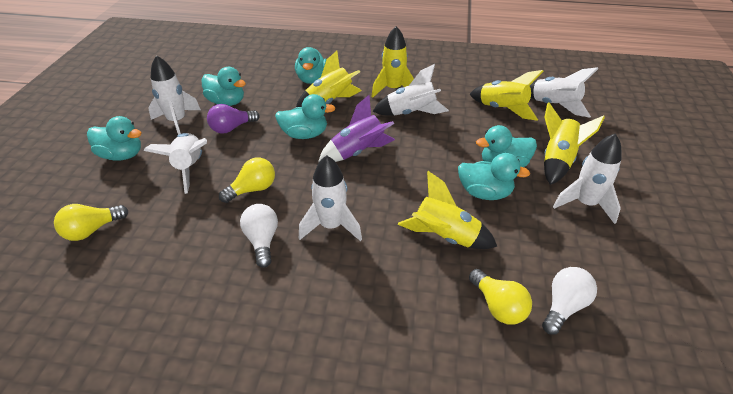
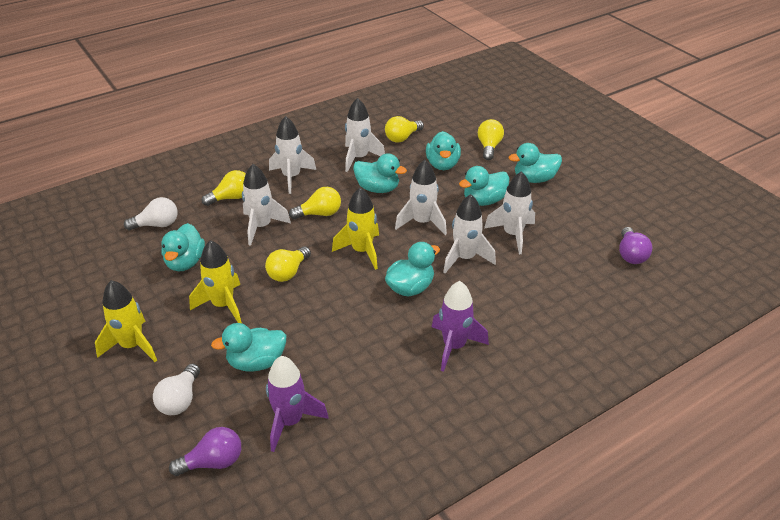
purple light bulb: [207,104,259,134] = 1 -> [169,427,241,476] [619,227,652,264] = 2
purple rocket: [318,95,395,162] = 1 -> [266,356,329,452] [432,281,489,372] = 2
turquoise duck: [87,116,142,161] [201,67,246,106] [275,94,336,139] [295,47,327,84] [458,153,530,200] [476,125,537,167] = 6 -> [161,223,205,272] [211,323,286,372] [353,153,407,193] [385,242,440,296] [426,131,461,170] [459,166,510,206] [509,143,562,183] = 7
yellow light bulb: [54,204,128,241] [219,157,275,203] [469,269,532,324] = 3 -> [202,170,246,206] [265,246,311,282] [289,187,341,219] [385,116,424,143] [478,119,504,160] = 5
yellow rocket: [296,51,362,107] [371,26,414,98] [398,171,497,249] [470,70,544,121] [544,103,605,185] = 5 -> [95,280,157,362] [189,240,242,323] [332,188,379,270] = 3

